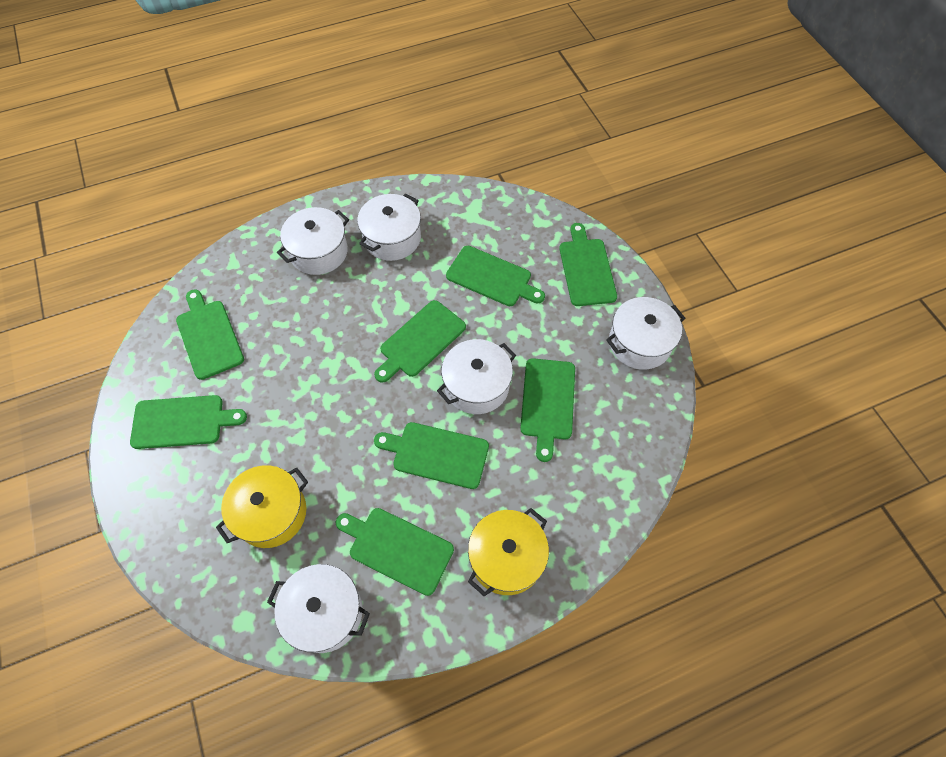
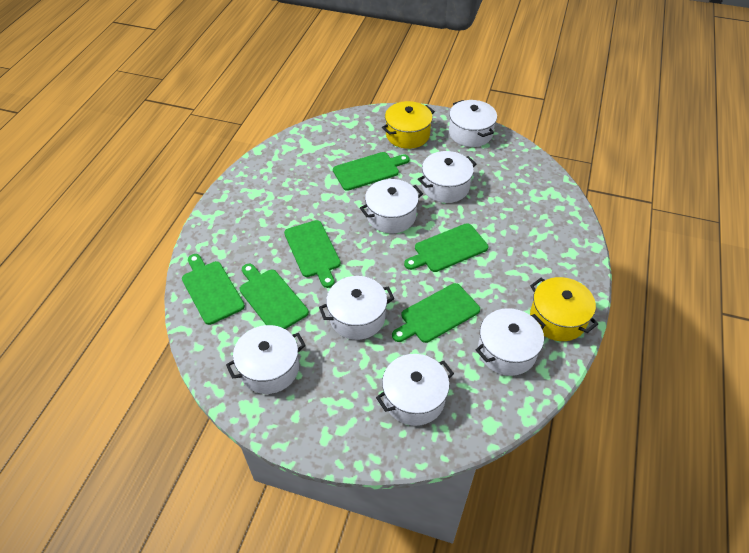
green cutting board: [130,395,247,449] [176,289,244,380] [336,508,454,596] [374,300,466,383] [374,422,489,489] [446,246,545,306] [520,358,575,462] [559,223,617,306] = 8 -> [182,254,245,325] [240,264,309,329] [284,220,341,288] [333,152,410,191] [392,283,480,343] [404,223,488,272] = 6
white pot: [267,564,370,653] [277,207,349,275] [357,193,421,261] [437,339,516,414] [606,297,686,370] = 5 -> [226,325,306,394] [319,276,394,340] [360,179,423,233] [376,354,454,426] [418,151,476,203] [449,100,497,147] [476,308,546,376] = 7

